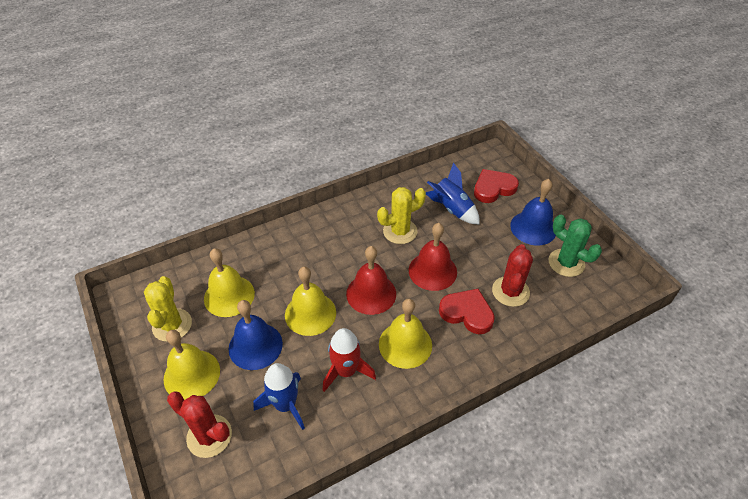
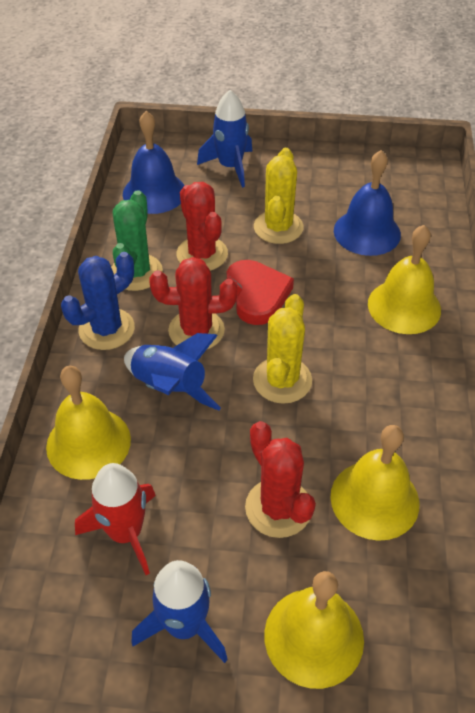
blue cactus: none = 0 -> [61,252,135,350] = 1
blue rocket: [253,363,305,430] [426,162,480,225] = 2 -> [124,333,221,411] [131,560,228,663] [197,90,253,188] = 3
red bell: [346,246,396,315] [409,223,457,291] = 2 -> none = 0
red cactus: [167,391,232,458] [492,244,533,307] = 2 -> [149,257,237,349] [177,182,228,271] [245,421,316,538] = 3
red heart: [439,289,495,334] [474,169,519,203] = 2 -> [227,260,294,325] = 1

